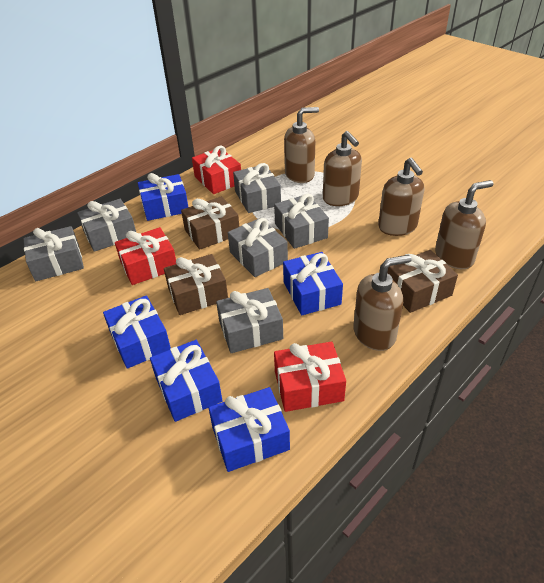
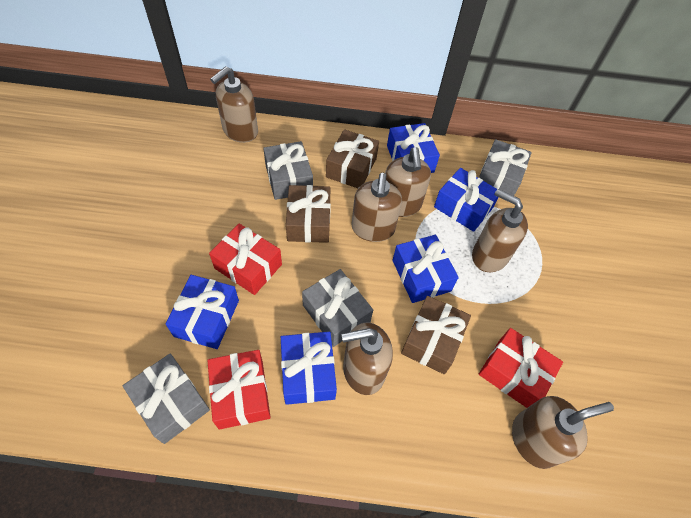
brown soap dispenser: [284,107,319,183] [323,131,362,206] [353,255,412,351] [378,158,424,236] [435,180,494,269] = 5 -> [210,66,258,143] [341,323,393,395] [352,173,402,242] [385,147,431,217] [472,189,528,272] [512,396,614,469] = 6
grey gift: [23,226,84,281] [77,199,136,252] [216,288,283,353] [228,218,288,277] [233,163,281,213] [274,194,329,249] = 6 -> [123,354,210,444] [263,141,313,200] [302,269,373,347] [479,139,532,196] = 4

